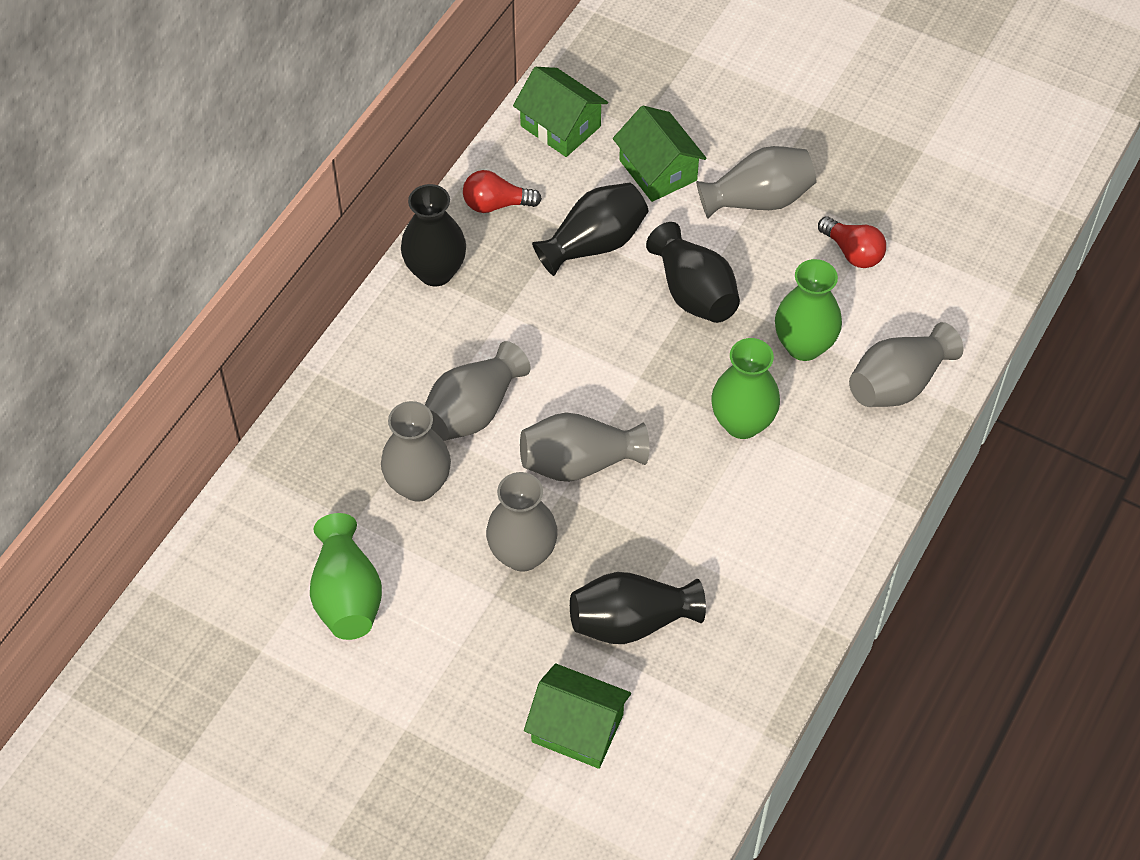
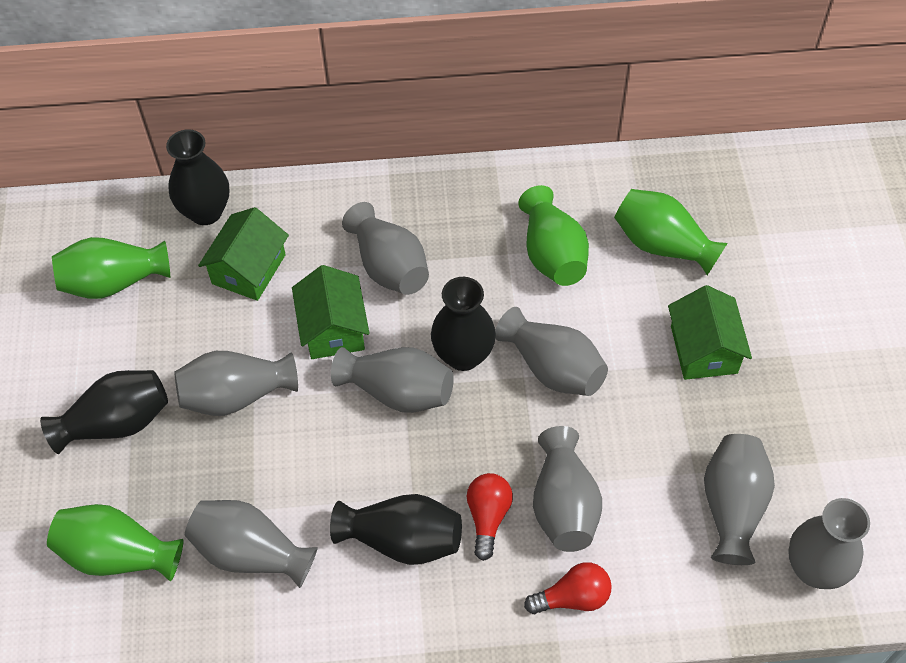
green vase: [310,513,382,640] [711,338,780,439] [775,259,842,361] = 3 -> [47,504,184,582] [52,237,170,299] [518,185,589,286] [614,189,728,275] = 4
grey vase: [381,401,451,502] [425,341,531,441] [486,472,558,572] [520,412,649,482] [696,146,816,218] [849,322,963,407] = 6 -> [174,351,298,416] [185,500,318,588] [331,347,454,413] [342,202,429,295] [495,307,608,396] [533,426,602,552] [704,434,775,565] [788,498,870,589] = 8

